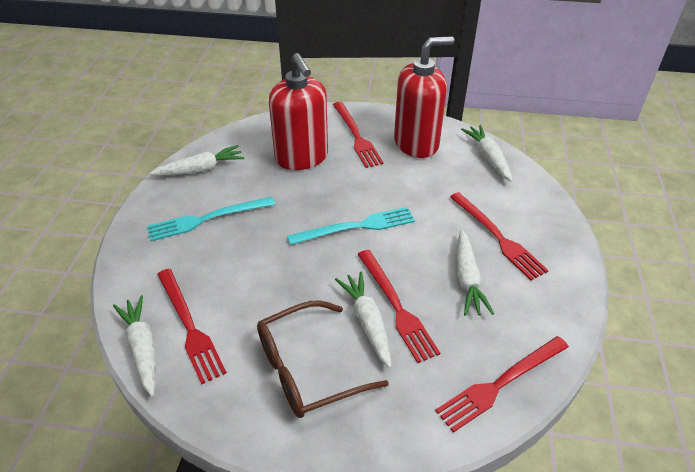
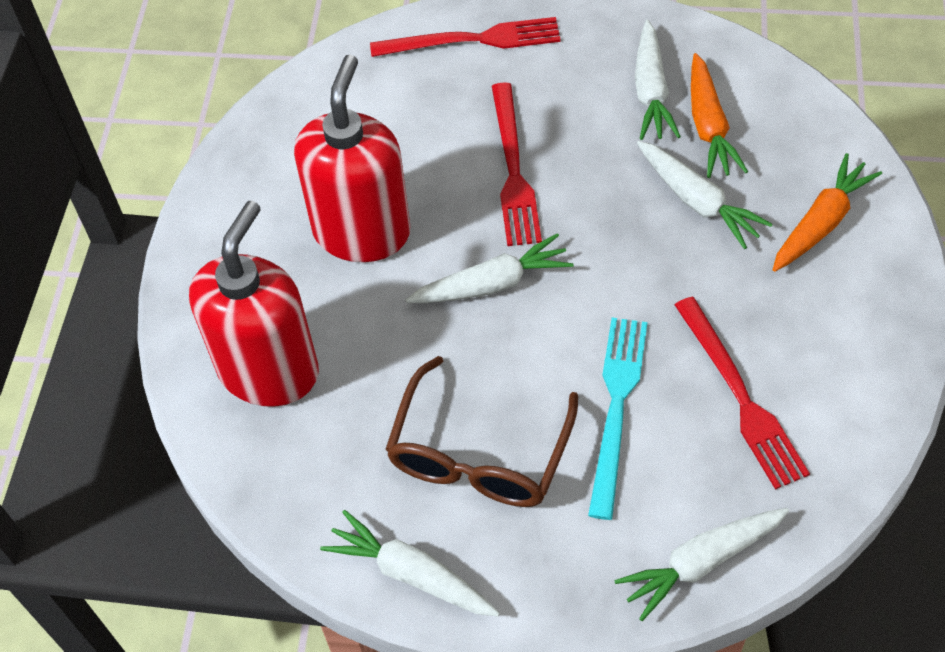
orange carrot: none = 0 -> [691,53,748,178] [773,153,882,272] = 2
red fork: [157,269,227,384] [333,102,384,168] [358,250,440,363] [435,336,569,433] [450,192,549,280] = 5 -> [370,17,561,57] [492,82,542,246] [675,297,810,490] = 3
turquoise fork: [147,197,275,241] [287,207,415,245] = 2 -> [588,318,648,520] = 1

